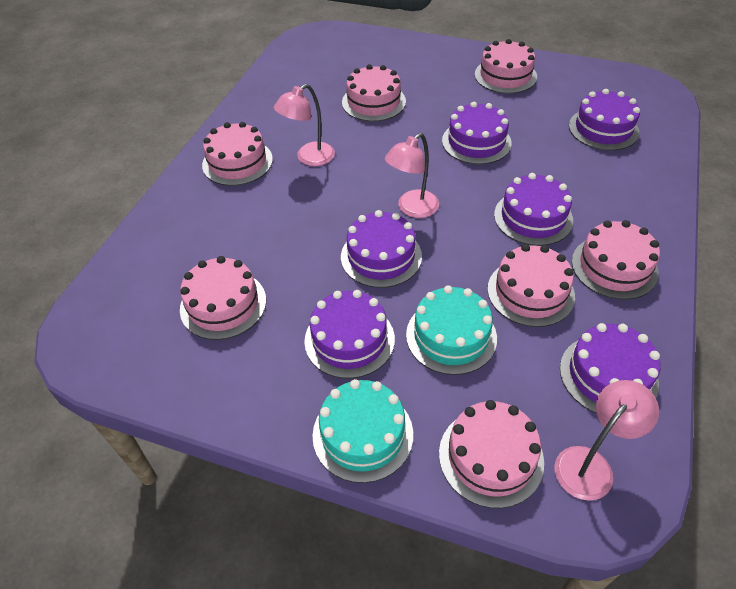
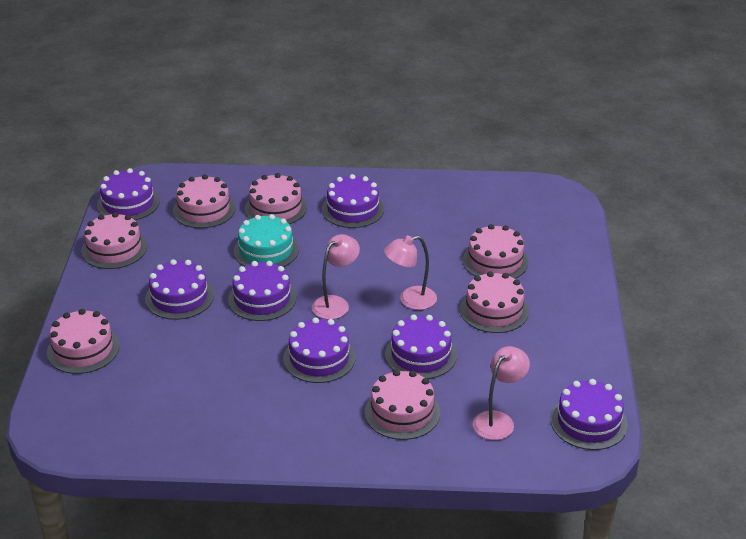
purple cake: [304,290,395,379] [341,210,422,288] [442,102,512,164] [494,173,573,246] [560,323,661,414] [569,89,640,150] = 6 -> [97,168,160,220] [145,259,214,320] [228,261,296,321] [283,317,355,383] [322,174,384,228] [385,315,457,379] [551,379,628,450] = 7
turquoise cake: [313,379,413,483] [406,285,497,375] = 2 -> [234,214,299,267] = 1

